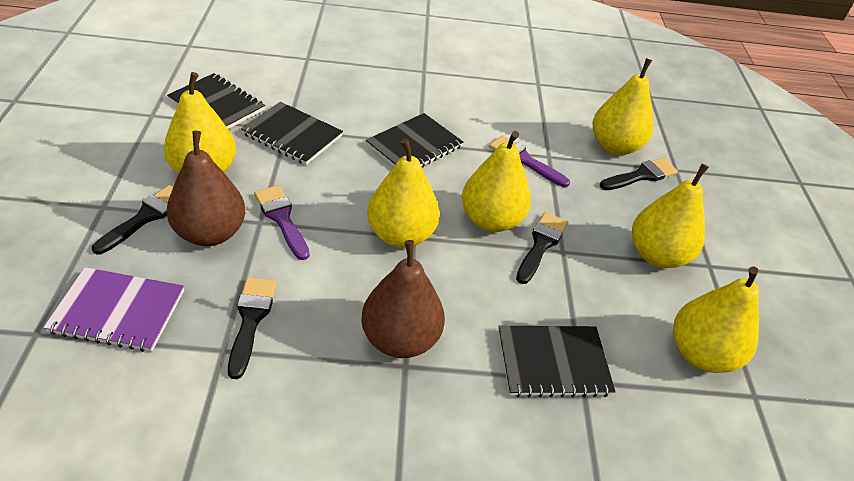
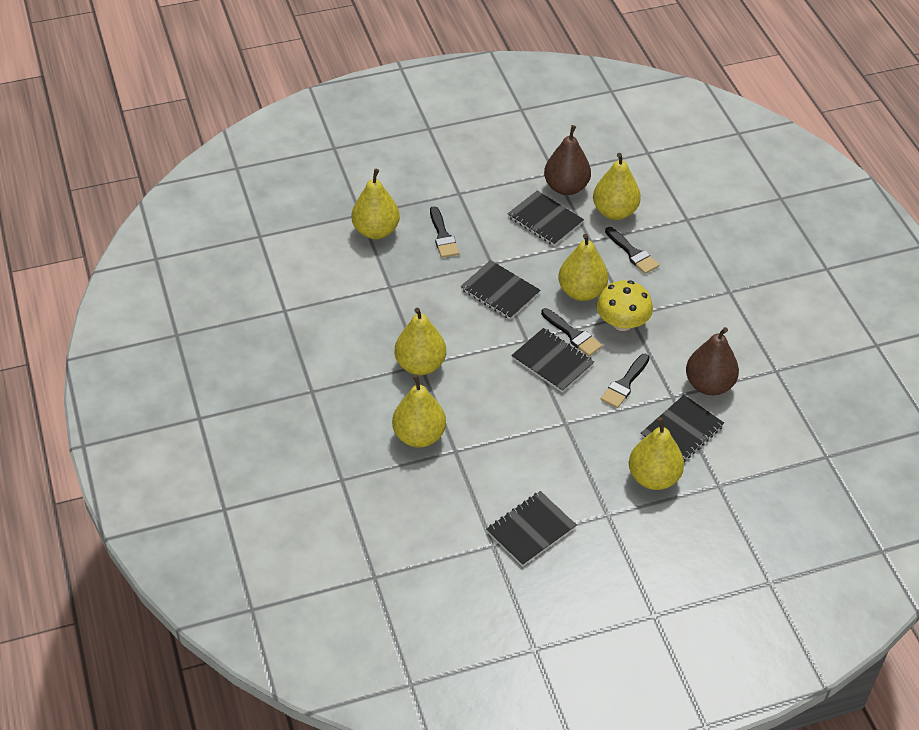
black notebook: [167,73,265,129] [241,102,343,165] [366,113,463,167] [498,326,616,398] = 4 -> [461,260,540,320] [486,491,577,566] [508,190,584,246] [511,328,594,392] [641,395,724,462] = 5
purple brush: [254,185,310,260] [489,135,570,187] = 2 -> none = 0
purple notebook: [43,267,184,352] = 1 -> none = 0
yellow mushroom: none = 0 -> [596,280,653,331] = 1

